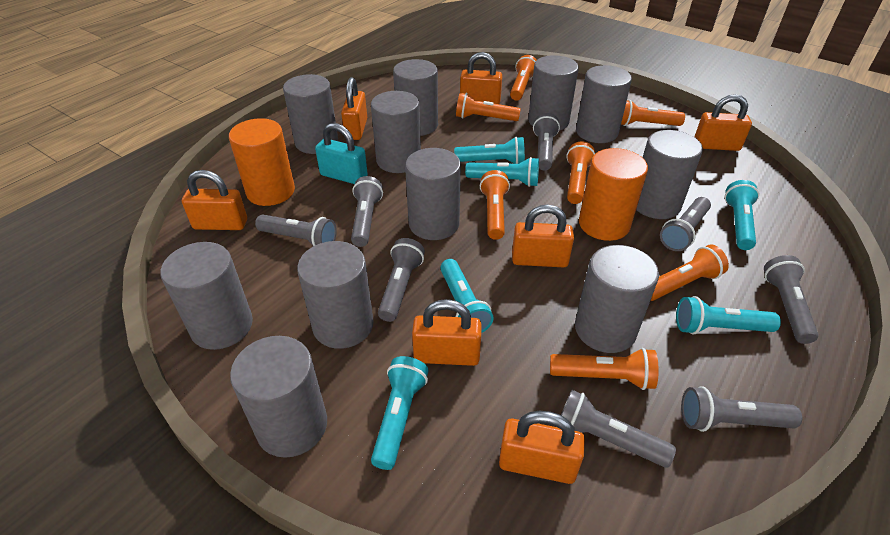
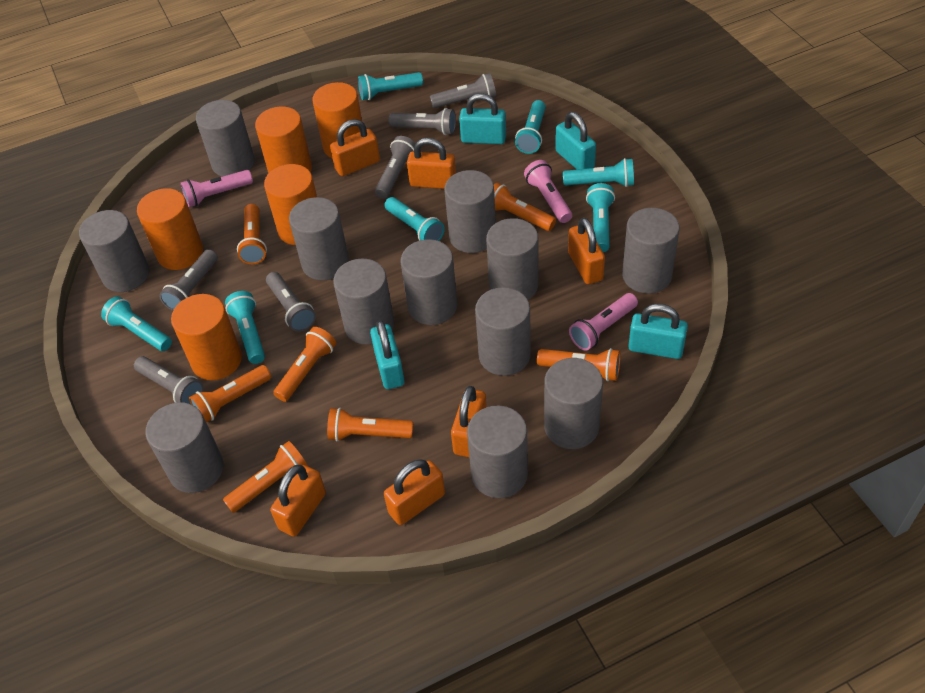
grey cylinder: [160,242,253,350] [230,336,327,458] [283,74,338,154] [297,241,374,349] [371,91,421,173] [393,59,438,136] [405,148,461,240] [528,55,579,131] [575,245,659,353] [576,65,632,143] [636,130,703,219] = 11 -> [79,210,149,292] [145,402,224,493] [196,100,255,177] [289,197,349,280] [333,259,394,345] [401,239,457,325] [444,170,496,253] [467,406,528,498] [475,287,531,376] [486,218,538,300] [544,358,603,449] [622,208,679,294] = 12
grey flashlight: [255,214,337,246] [351,176,383,247] [378,238,425,322] [533,113,560,171] [561,390,676,468] [660,197,711,251] [681,386,802,432] [764,255,819,344] = 8 -> [134,356,204,404] [159,249,218,311] [266,272,316,332] [375,136,416,199] [389,108,456,135] [430,73,496,108] = 6
orange cylinder: [229,118,295,206] [579,148,648,241] = 2 -> [137,188,203,270] [171,294,242,380] [255,106,312,174] [264,164,317,245] [313,82,362,159] = 5
orange padlock: [182,170,247,230] [341,77,367,140] [412,299,482,366] [460,52,502,104] [499,411,585,484] [512,205,574,267] [694,94,752,151] = 7 -> [270,465,326,537] [330,119,380,176] [384,459,445,525] [407,138,456,189] [451,386,487,457] [568,218,605,284] = 6
pink flashlight: none = 0 -> [181,170,253,207] [524,160,572,223] [569,293,638,351] = 3
turquoise flashlight: [371,356,429,470] [440,259,494,333] [454,137,525,164] [465,157,539,187] [676,296,781,335] [725,180,759,250] = 6 -> [101,296,172,351] [225,291,265,364] [358,72,423,100] [384,197,445,241] [515,100,546,154] [563,158,634,187] [586,183,615,252] = 7
turquoise padlock: [315,123,368,184] = 1 -> [370,320,405,389] [459,93,506,144] [555,112,596,169] [629,304,688,359] = 4

